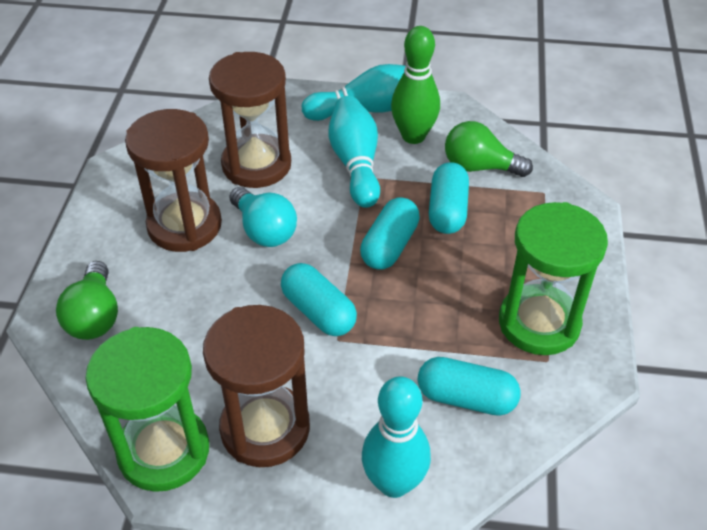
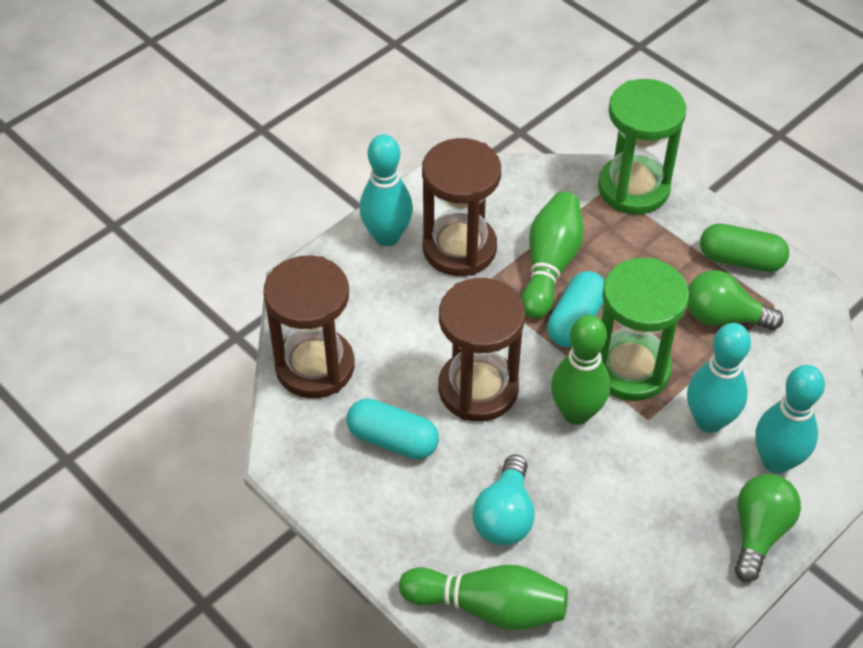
green bowling pin: [391,26,440,144] = 1 -> [399,565,568,630] [521,192,584,319] [551,315,610,425] = 3
green capsule: none = 0 -> [700,223,789,272] = 1
turquoise capsule: [281,263,357,336] [360,197,420,269] [418,357,521,416] [429,162,469,234] = 4 -> [347,398,439,459] [547,271,604,347] = 2

